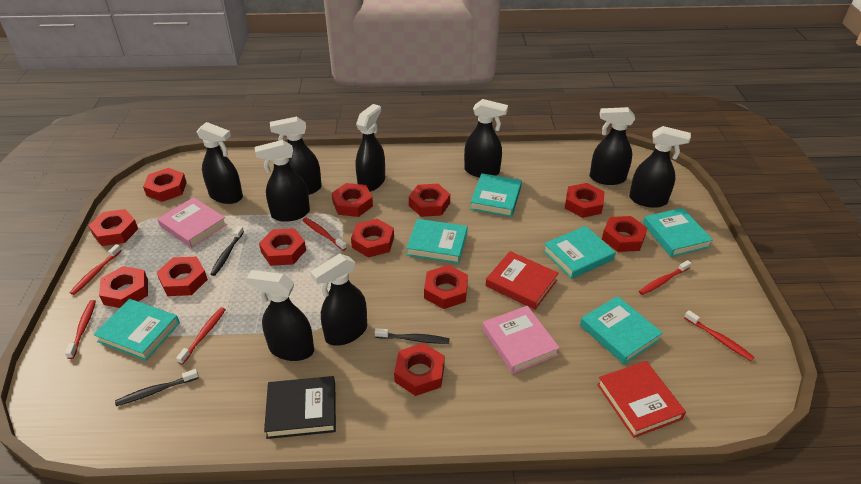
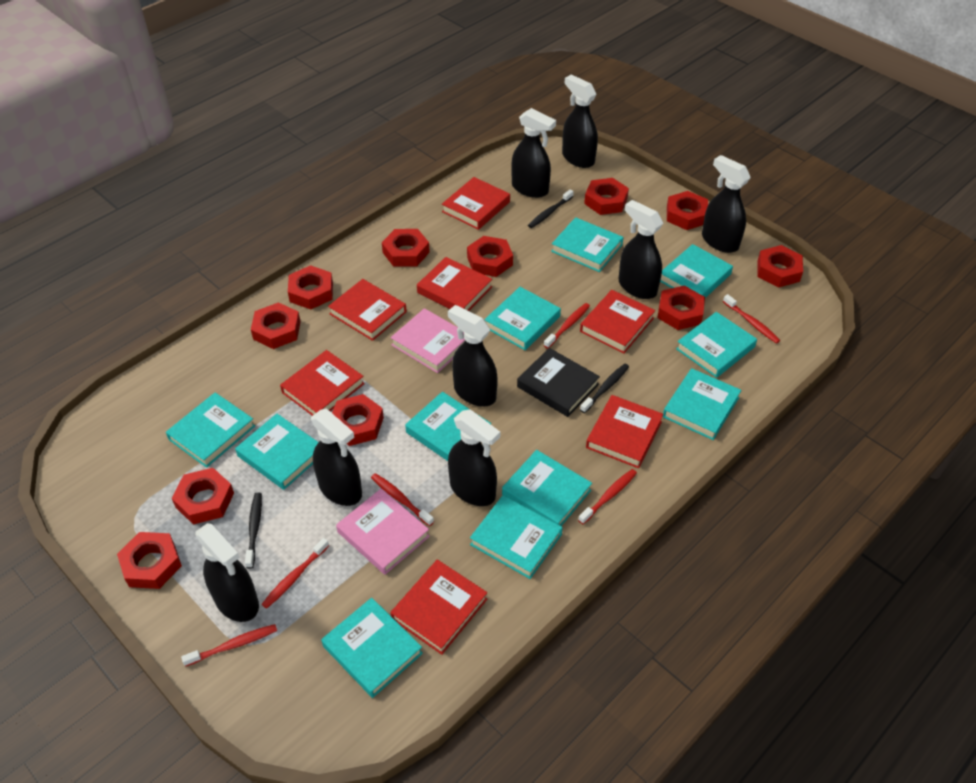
black spray bottle: [196,122,243,204] [246,270,314,361] [255,140,310,222] [270,117,322,195] [310,254,367,346] [356,104,385,191] [464,99,508,177] [590,107,635,185] [629,126,691,208] = 9 -> [195,523,259,622] [311,408,362,506] [448,305,498,407] [448,409,500,506] [511,108,556,198] [562,74,598,168] [619,200,663,299] [702,155,751,253] = 8
red book: [486,251,559,310] [597,361,686,438] = 2 -> [280,350,365,416] [328,279,407,341] [390,559,487,655] [417,257,492,311] [442,177,510,230] [580,290,655,354] [586,395,664,468] = 7
red nut: [89,209,138,246] [99,266,148,308] [143,168,187,202] [156,257,208,296] [259,228,306,266] [332,183,373,217] [351,219,394,258] [394,343,445,396] [409,184,450,217] [424,265,468,309] [565,183,604,218] [602,216,647,252] = 12 -> [117,532,182,589] [172,468,234,525] [251,302,301,349] [288,265,333,310] [332,394,384,446] [382,229,430,267] [467,236,513,277] [584,178,629,215] [658,285,705,330] [667,191,708,230] [758,245,803,287] = 11
turquoise book: [93,299,180,361] [406,219,468,264] [470,173,522,217] [543,226,616,279] [580,296,663,364] [643,208,713,257] = 6 -> [166,392,255,468] [235,414,319,490] [321,598,423,698] [405,392,491,461] [470,495,563,579] [484,287,561,350] [502,450,592,526] [551,217,623,272] [660,244,733,298] [663,368,741,440] [676,312,757,378] = 11

